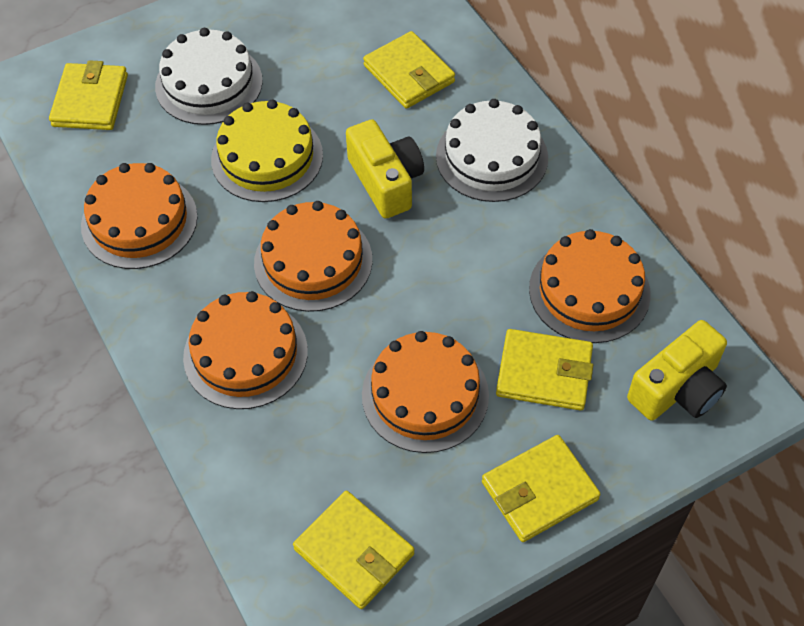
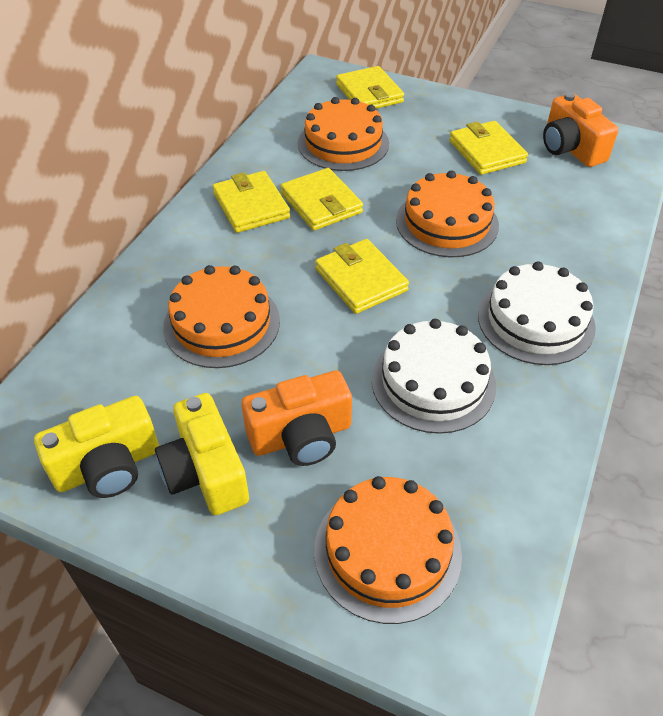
orange cake: [81,163,198,269] [183,291,308,409] [254,201,372,312] [362,331,489,453] [529,229,651,343] = 5 -> [163,265,280,368] [298,97,389,171] [314,476,462,624] [396,170,499,257] = 4
orange camera: none = 0 -> [241,370,352,466] [543,92,618,167] = 2
yellow cake: [211,100,323,202] = 1 -> none = 0

